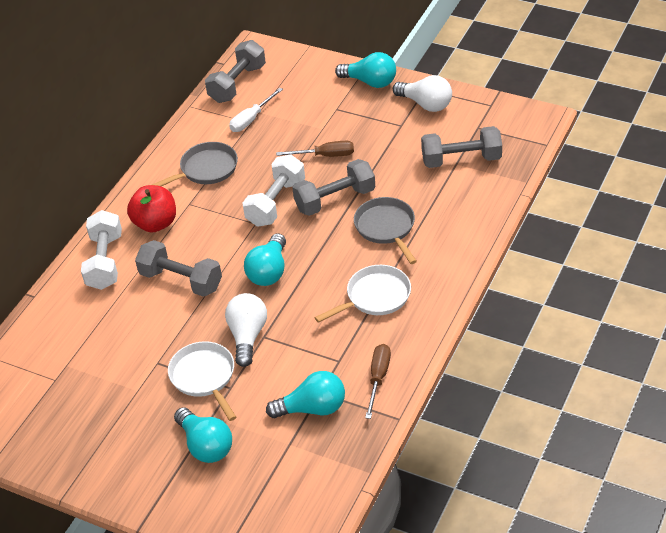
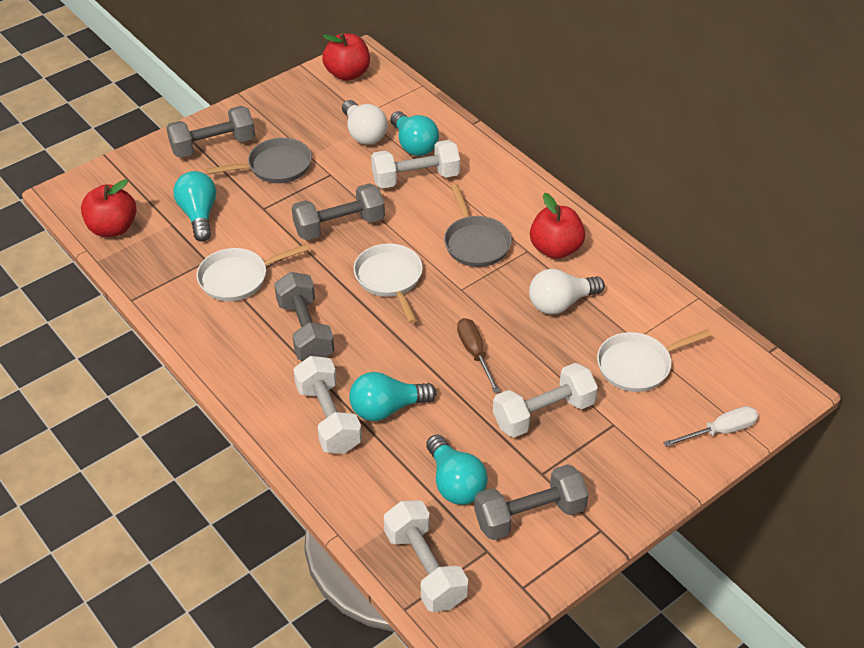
brown screwdriver: [276,141,354,157] [365,344,391,419] = 2 -> [457,318,501,393] = 1
red apple: [127,185,176,232] = 1 -> [81,179,137,237] [322,33,370,81] [530,193,585,259] = 3
white dumbbell: [81,210,122,290] [243,154,305,227] = 2 -> [293,356,362,454] [371,140,460,188] [384,500,468,612] [493,363,598,438] = 4
white pan: [168,341,236,421] [315,265,411,323] = 2 -> [197,244,309,301] [354,243,423,323] [597,329,712,392] = 3

